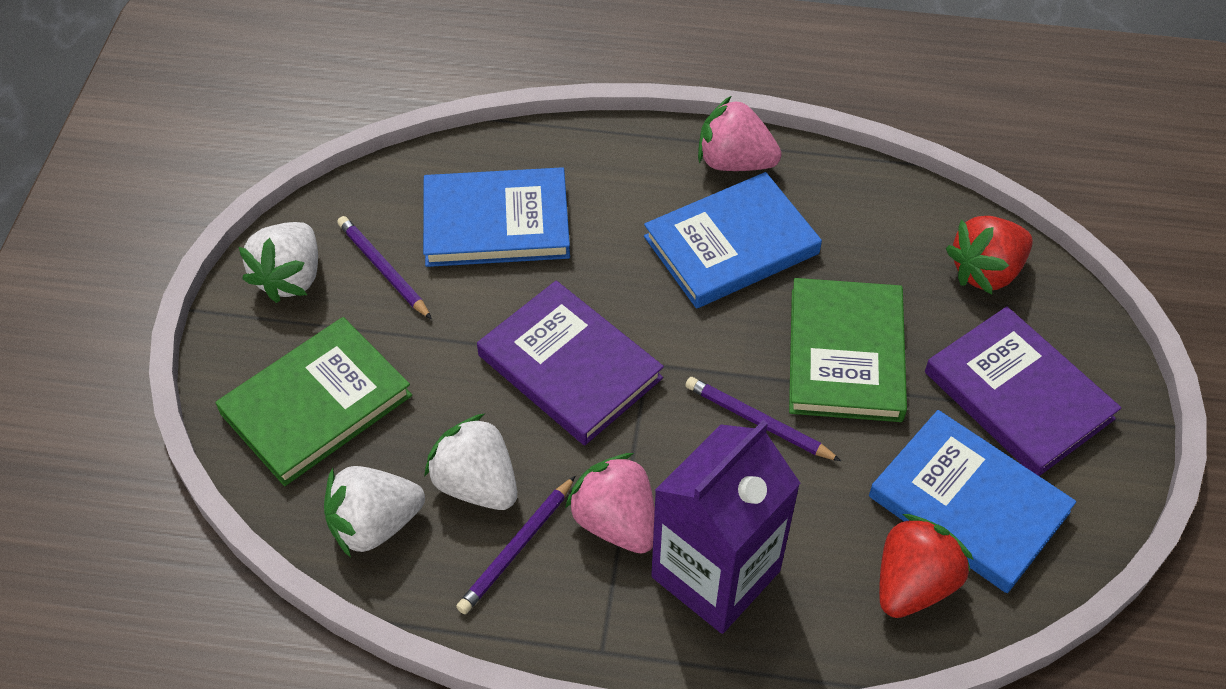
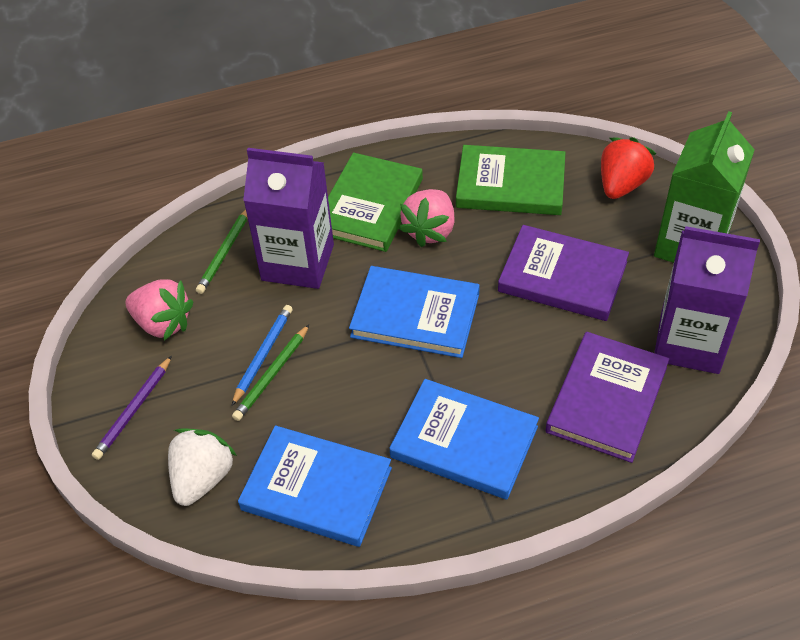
blue pencil: none = 0 -> [232,305,293,406] = 1
green carton: none = 0 -> [654,111,755,263] = 1
green pencil: none = 0 -> [196,209,248,294] [232,324,309,421] = 2
purple carton: [651,420,800,634] = 1 -> [243,148,334,289] [654,226,760,374] = 2
purple pencil: [337,216,432,319] [456,476,575,614] [685,377,841,461] = 3 -> [92,356,172,460] = 1
red strawberry: [879,514,973,618] [946,216,1033,294] = 2 -> [601,137,656,199] = 1
white strawberry: [239,222,318,303] [324,466,425,558] [424,413,517,510] = 3 -> [168,428,237,506] = 1

